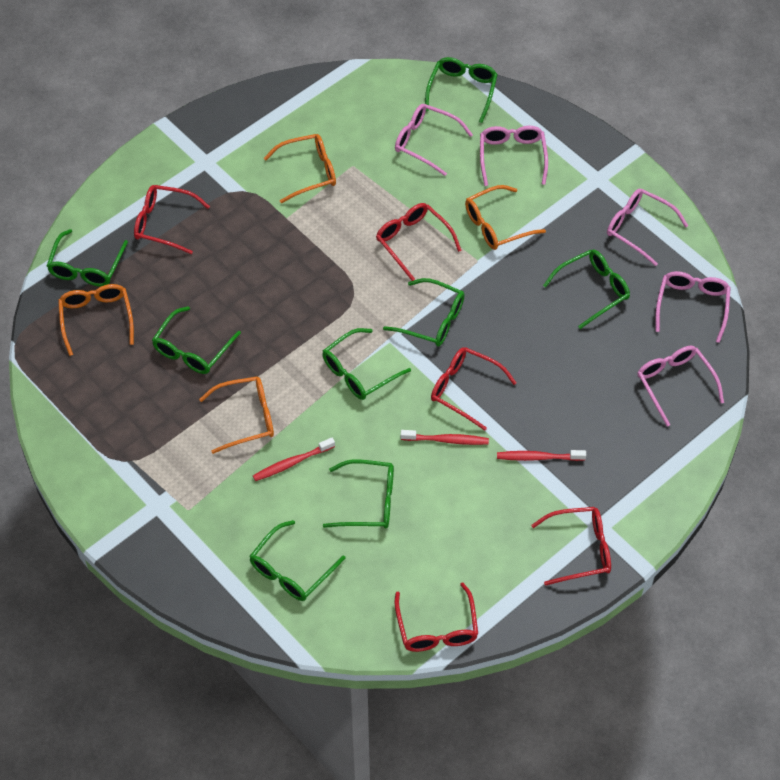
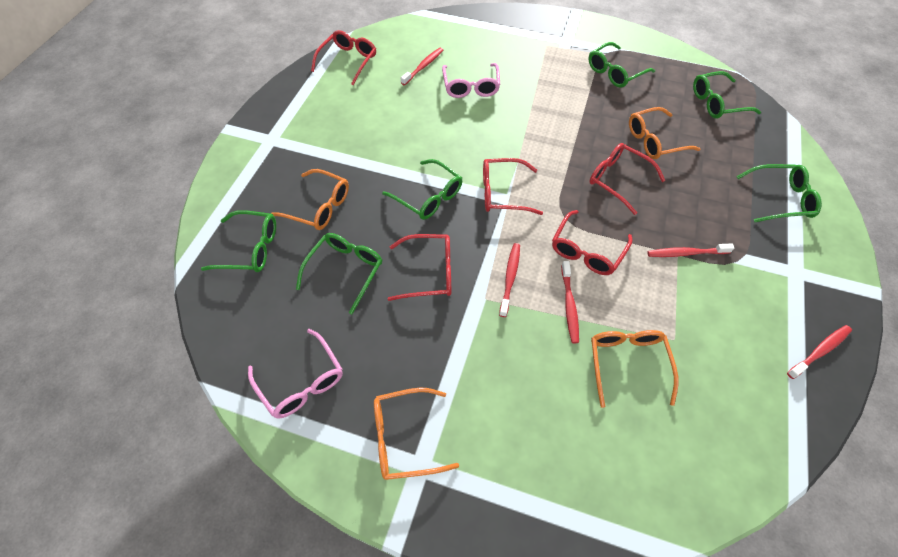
green glasses: [47,229,128,287] [152,306,241,374] [249,520,346,601] [322,328,411,400] [323,460,394,529] [383,278,465,346] [425,57,498,123] [543,249,630,329] = 8 -> [201,210,276,272] [296,233,382,314] [382,159,462,220] [588,42,655,88] [693,71,761,118] [736,164,822,223] = 6
pink glasses: [395,104,473,176] [480,126,548,186] [607,189,688,266] [637,346,724,426] [655,271,731,343] = 5 -> [248,329,343,419] [442,63,500,98] = 2
red toothbrush: [253,437,335,481] [401,430,489,445] [497,450,586,461] = 3 -> [401,48,443,85] [499,243,520,317] [561,261,579,343] [647,243,734,257] [787,325,852,379] = 5

